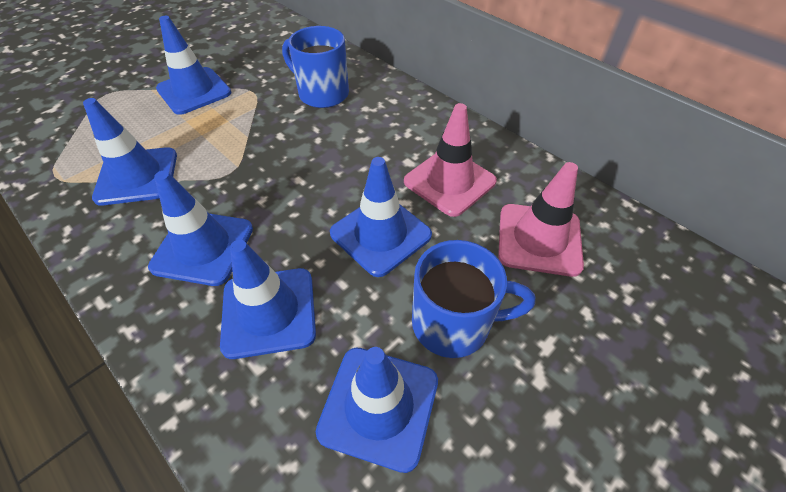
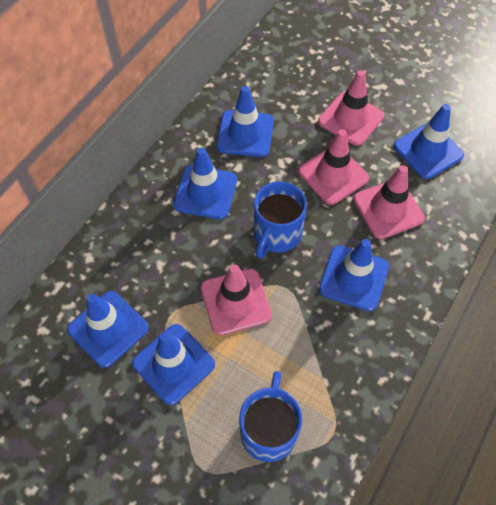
pink traffic cone: [404,103,497,217] [498,162,584,277] = 2 -> [201,264,272,336] [298,129,369,205] [318,70,384,146] [353,165,425,239] = 4

